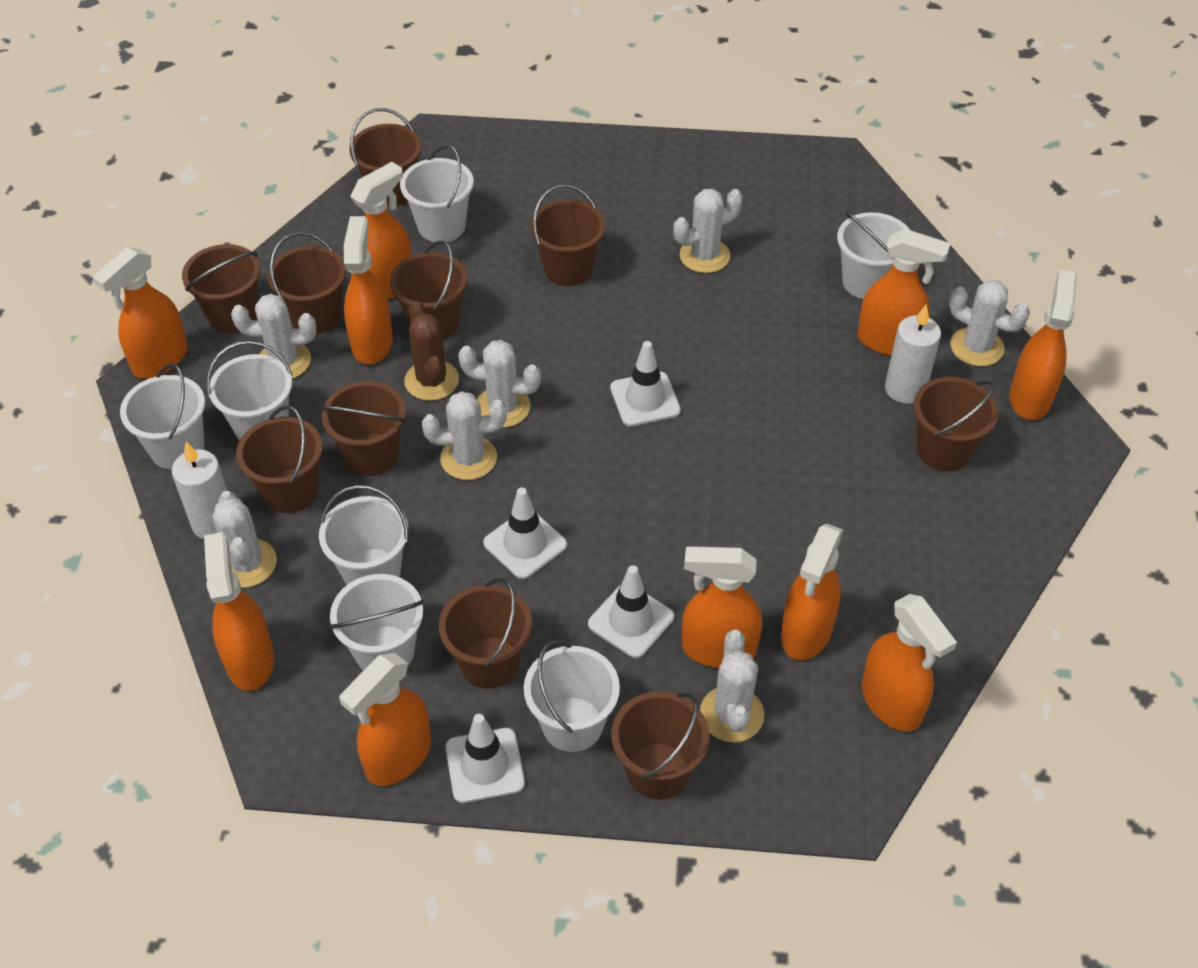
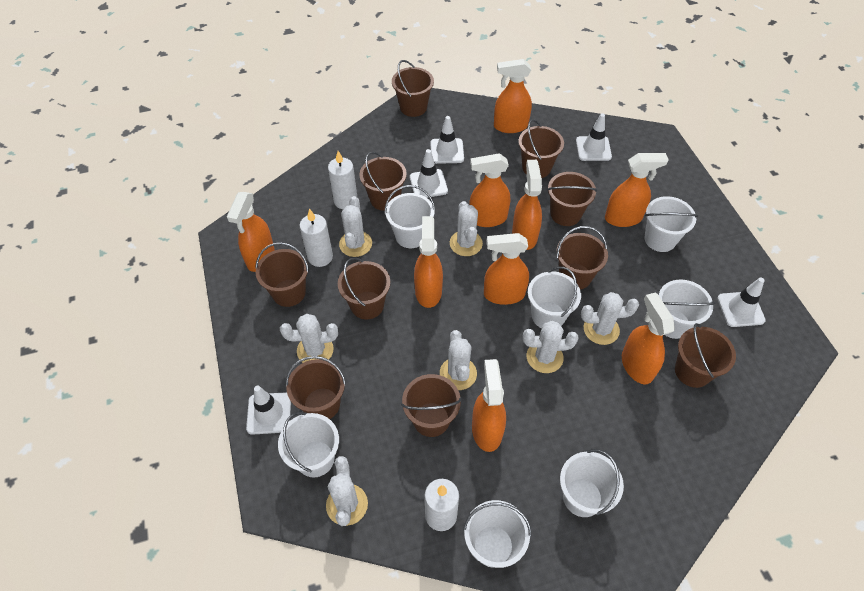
brown cactus: [404,301,459,401] = 1 -> none = 0
orange spray bottle: [92,247,188,378] [204,532,274,691] [339,653,431,786] [344,216,393,365] [350,162,412,300] [682,546,762,668] [781,524,843,660] [858,229,950,356] [862,594,957,732] [1009,269,1077,420] = 10 -> [227,192,275,272] [414,216,443,308] [469,153,510,227] [472,359,506,452] [484,233,529,305] [494,59,532,133] [512,160,542,250] [605,153,669,227] [622,292,675,384] = 9
white candle: [172,442,228,539] [885,305,941,404] = 2 -> [299,209,333,267] [328,151,358,209] [425,479,459,531] = 3
white traffic cone: [445,714,525,803] [483,487,567,579] [588,565,674,658] [610,341,681,427] = 4 -> [246,386,291,435] [410,149,448,198] [430,116,464,164] [576,113,612,161] [717,277,766,327] = 5

